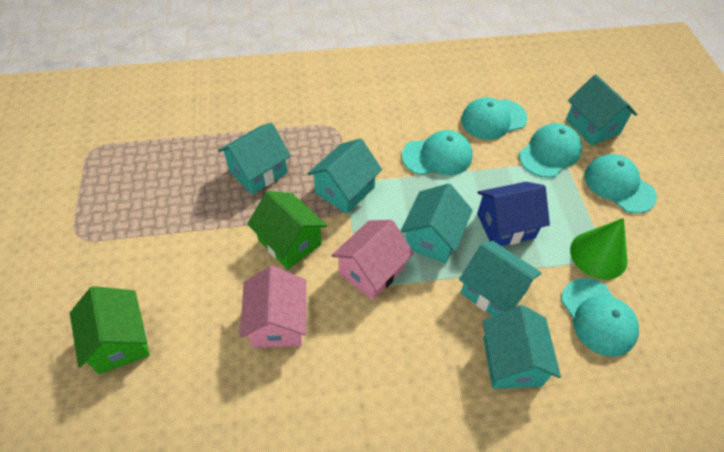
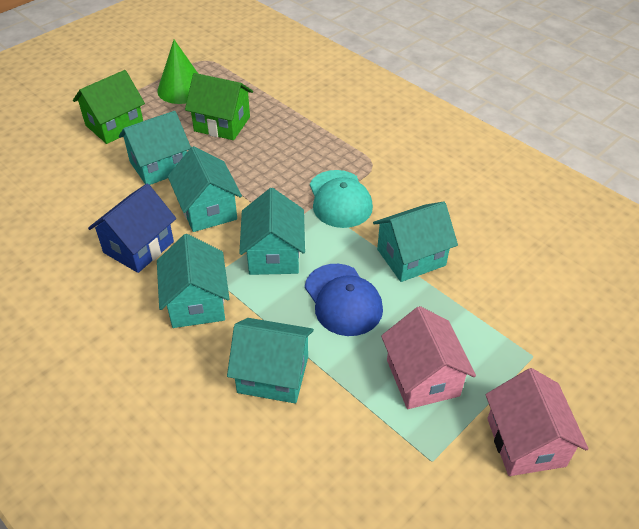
blue cap: none = 0 -> [305,264,383,336] = 1
turquoise cap: [402,130,473,175] [461,97,528,140] [519,123,582,178] [561,278,639,357] [585,154,657,213] = 5 -> [310,170,373,228] = 1

